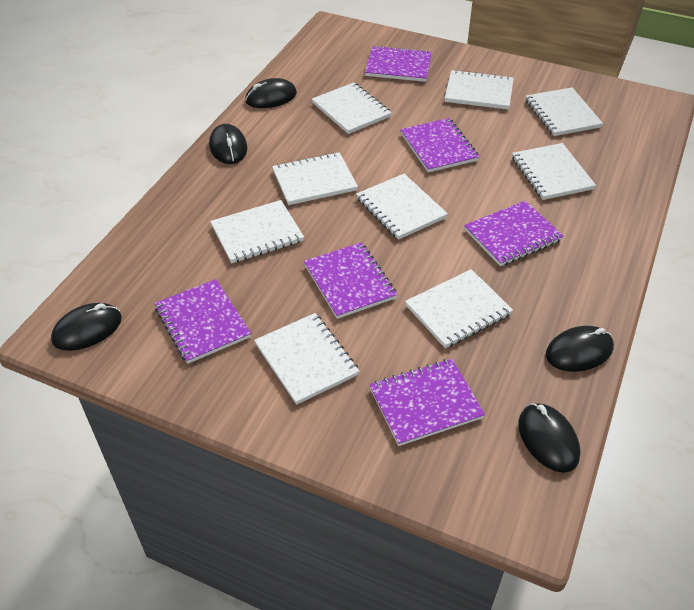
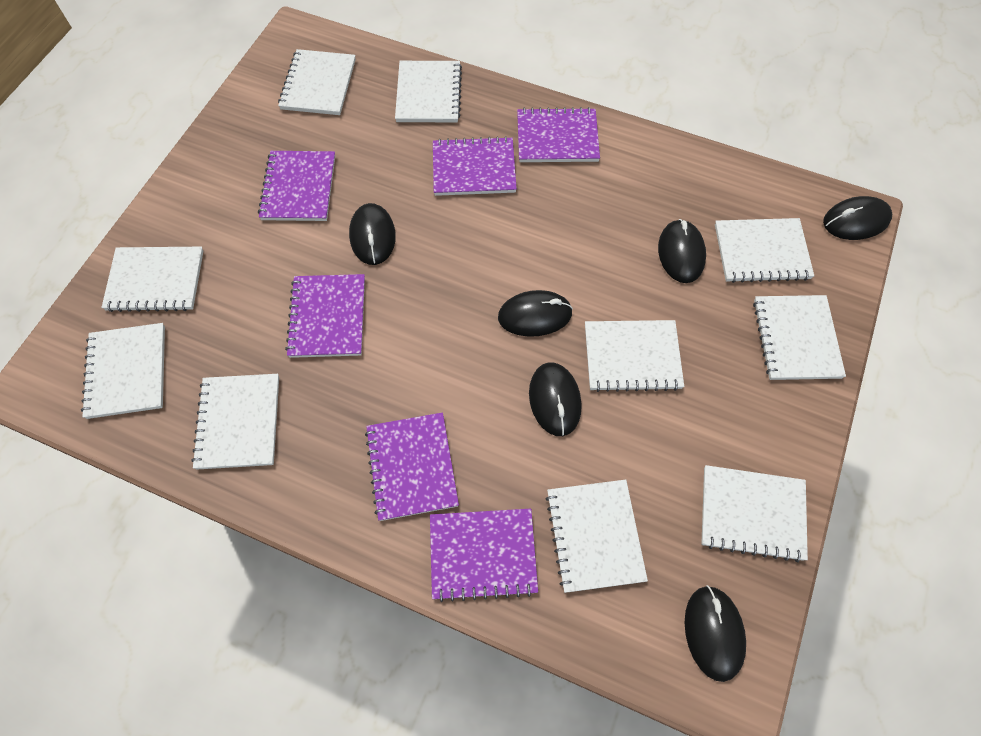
black mouse: [51,303,122,351] [209,124,247,164] [245,78,297,108] [518,403,580,473] [546,326,614,372] = 5 -> [349,203,396,265] [498,290,573,337] [529,362,582,436] [658,219,706,283] [684,585,746,682] [823,196,892,240] = 6
white notebook: [210,200,304,263] [254,313,360,405] [272,152,358,205] [312,82,392,134] [356,174,448,240] [405,269,513,348] [445,70,514,109] [512,143,596,200] [525,87,603,136] = 9 -> [81,323,165,419] [101,247,204,312] [192,374,279,470] [278,49,356,115] [395,61,462,122] [546,480,648,593] [585,320,684,392] [701,465,808,562] [715,218,814,283] [753,295,846,380] = 10

